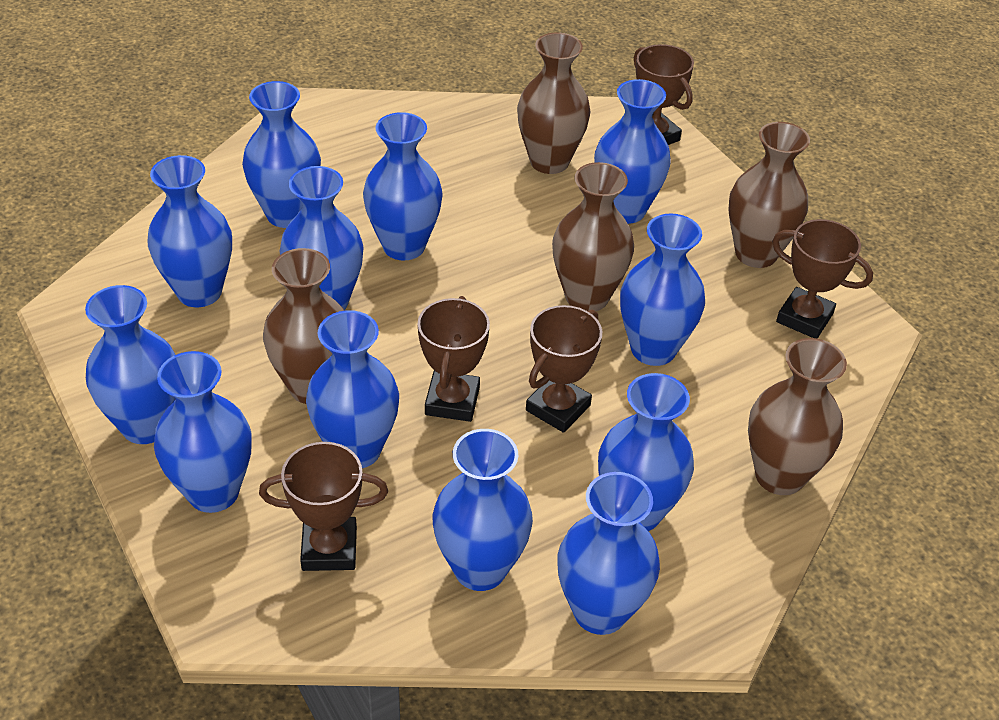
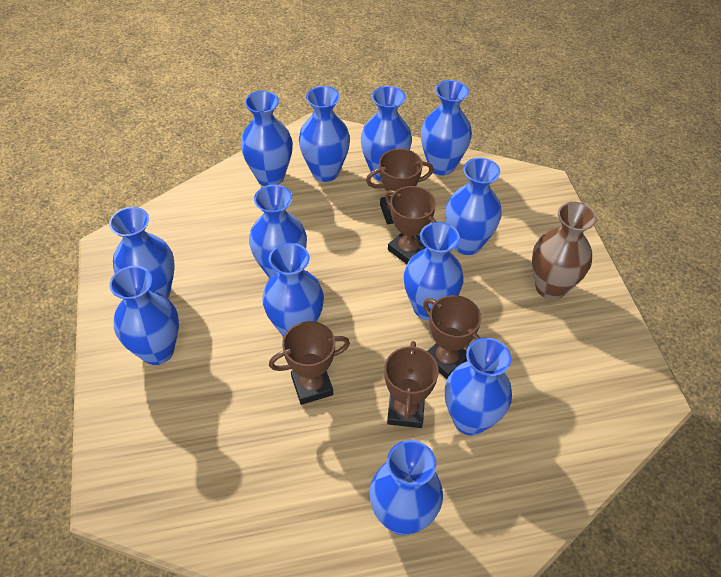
brown vase: [263,248,345,404] [517,33,590,174] [552,162,634,311] [728,122,810,268] [748,338,847,495] = 5 -> [532,202,597,300] = 1

